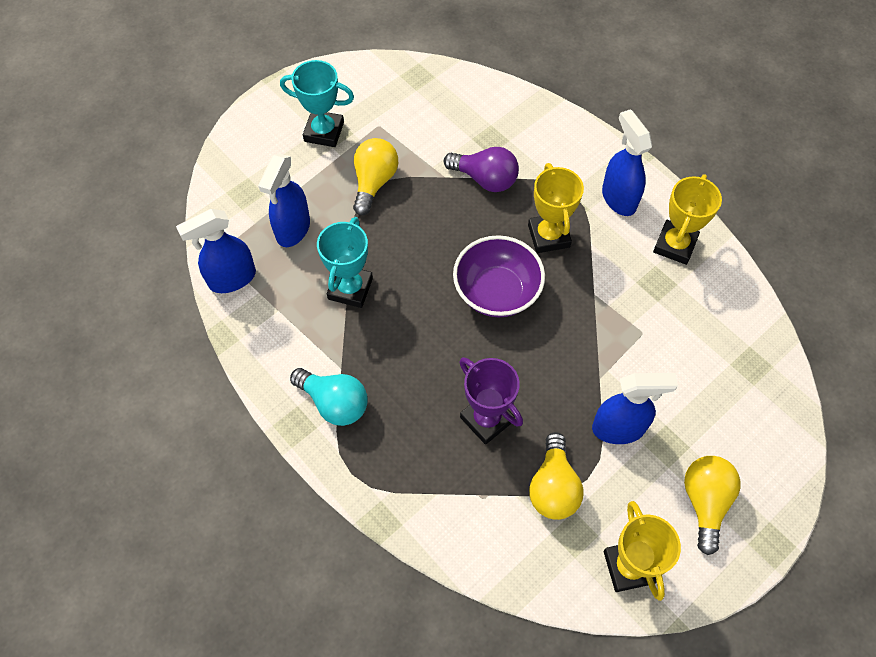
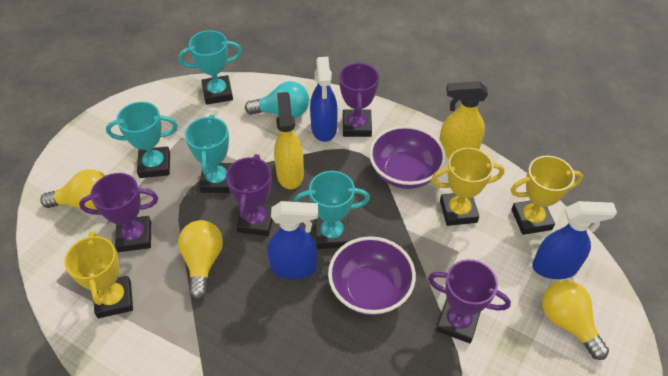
blue spray bottle: [176,209,256,293] [258,154,310,247] [592,373,678,444] [602,109,652,216] = 4 -> [267,201,318,279] [310,57,338,142] [532,201,617,279] = 3
purple bowl: [453,235,545,317] = 1 -> [328,236,416,315] [369,126,446,189] = 2
purple light bulb: [444,147,519,192] = 1 -> none = 0
purple trophy: [459,357,523,445] = 1 -> [79,173,158,252] [226,154,274,236] [339,61,379,137] [428,259,511,343] = 4
turquoise trophy: [280,60,354,147] [317,217,373,308] = 2 -> [106,102,178,178] [178,30,242,105] [185,114,233,193] [294,171,370,249] = 4
yellow spray bottle: none = 0 -> [274,92,304,189] [439,81,488,158] = 2

